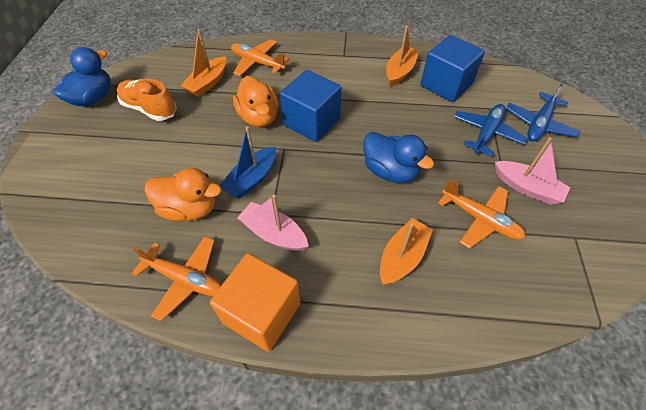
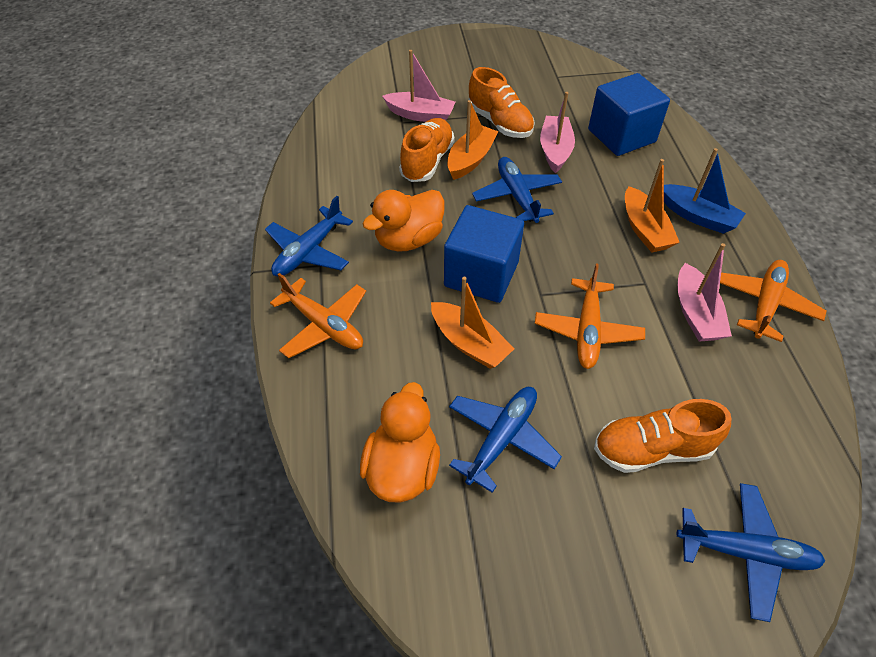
blue duck: [53,47,111,106] [363,132,434,183] = 2 -> none = 0
blue plane: [454,104,528,156] [506,84,581,142] = 2 -> [265,196,353,276] [449,387,562,493] [472,157,562,223] [676,483,825,622] = 4
orange cube: [210,253,300,352] = 1 -> none = 0
orange shoe: [117,79,177,121] = 1 -> [399,118,455,182] [469,67,535,138] [594,399,731,473] = 3
pink boat: [237,195,309,251] [495,137,571,204] = 2 -> [382,50,456,122] [540,92,575,173] [678,243,732,342] = 3

